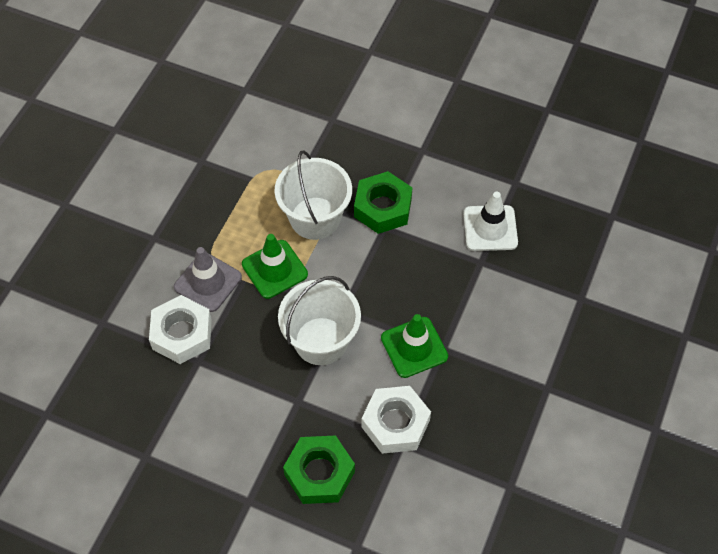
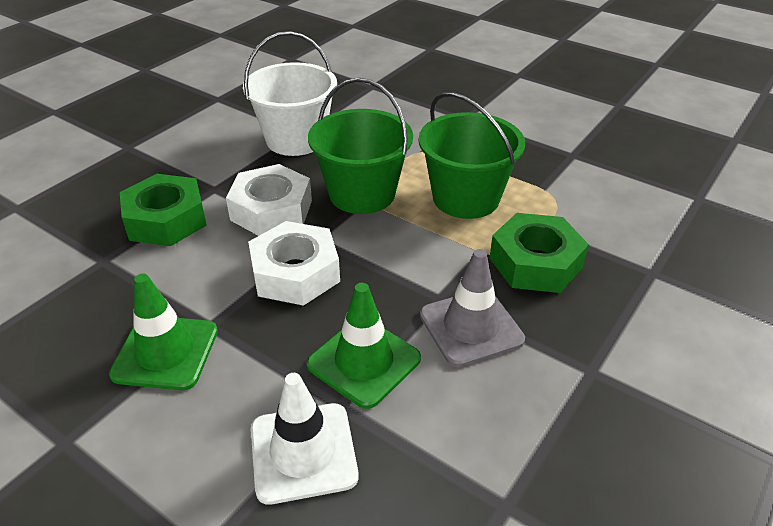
green bucket: none = 0 -> [308,78,413,214] [419,92,525,219] = 2
white bucket: [275,151,352,240] [278,276,361,365] = 2 -> [243,31,337,156] = 1

